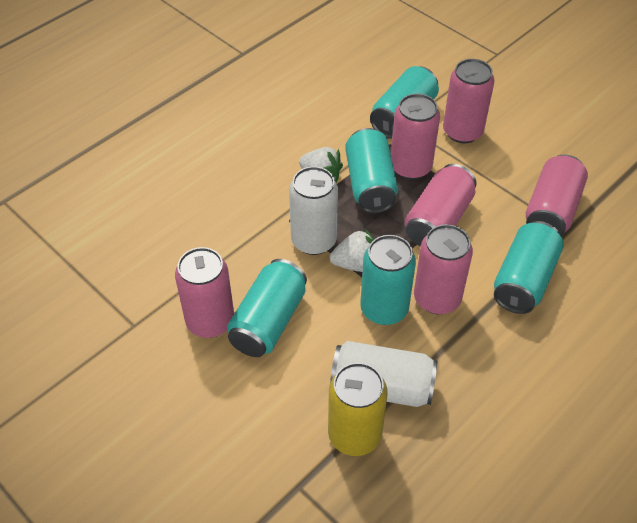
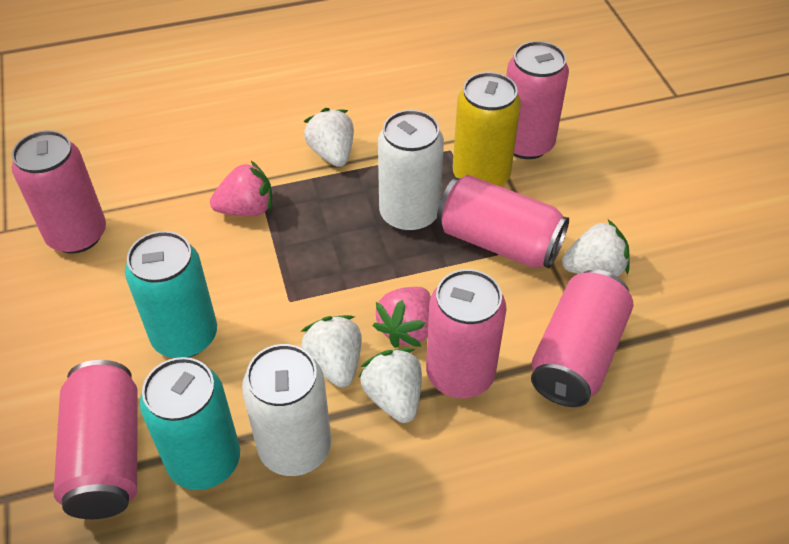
pink strawberry: none = 0 -> [210,161,272,216] [373,287,431,348] = 2
turquoise can: [227,259,307,357] [345,128,398,213] [360,235,416,325] [370,66,439,138] [494,221,564,314] = 5 -> [125,231,217,358] [140,357,240,490] = 2
white strawberry: [299,147,343,182] [330,229,374,272] = 2 -> [301,315,362,387] [304,108,354,167] [359,348,422,423] [562,220,630,277] = 4

